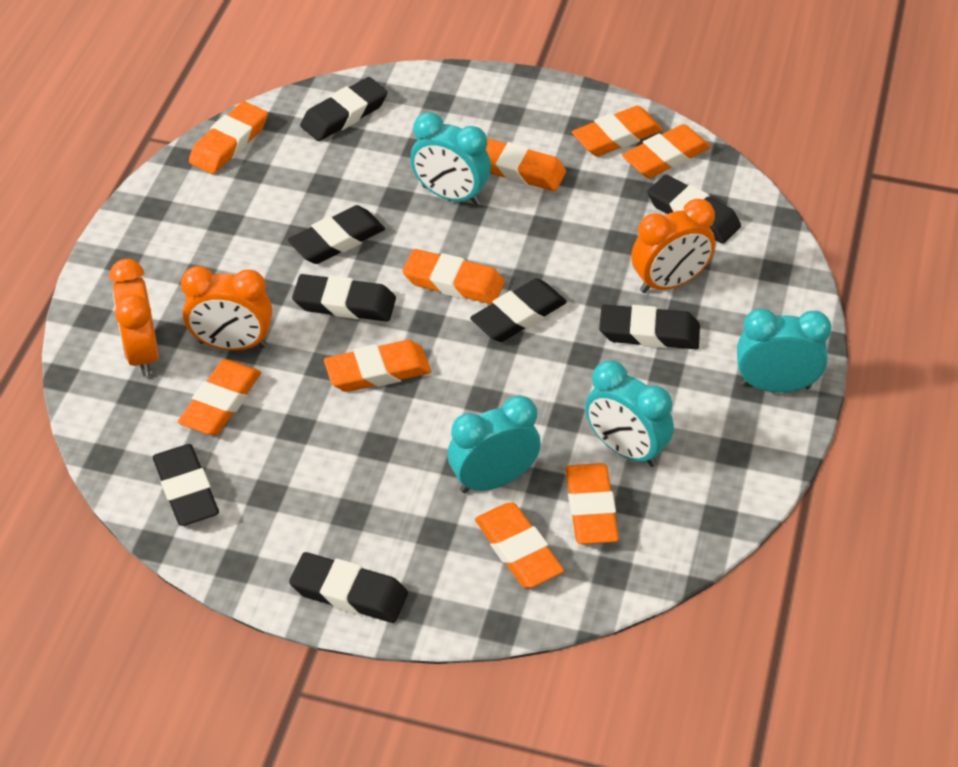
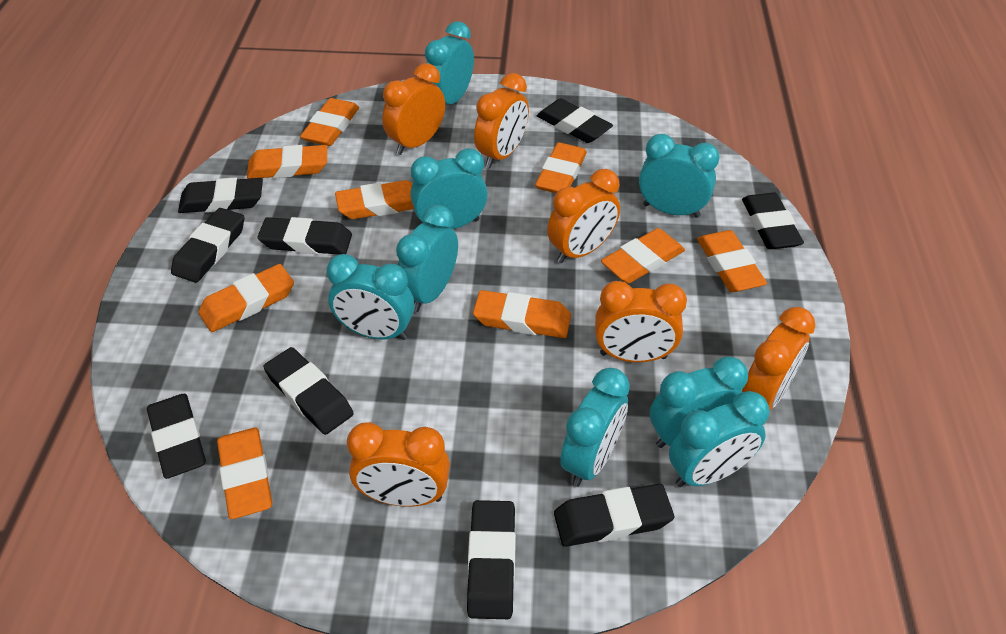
black eraser: [153,444,219,526] [288,205,385,264] [289,552,408,623] [292,274,396,322] [300,77,388,141] [470,278,567,342] [599,304,700,349] [647,175,741,244] = 8 -> [147,394,206,479] [171,208,244,283] [178,178,263,213] [257,217,352,255] [263,347,354,435] [467,500,516,619] [537,98,613,143] [554,484,674,547] [742,193,804,249] = 9
orange clock: [110,259,159,377] [181,266,272,351] [631,199,715,293] = 3 -> [347,422,450,507] [382,63,445,155] [474,73,529,168] [547,169,620,263] [595,281,687,362] [742,307,815,411] = 6
turquoise clock: [410,112,491,205] [448,395,541,493] [585,360,674,467] [737,309,832,393] = 4 -> [327,254,415,340] [396,205,458,312] [411,148,488,229] [425,21,474,105] [560,368,630,487] [639,134,720,218] [650,357,748,448] [669,391,770,487] = 8

